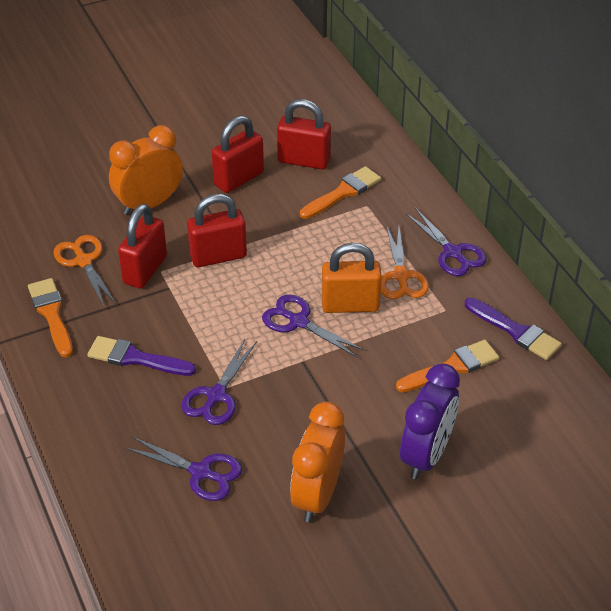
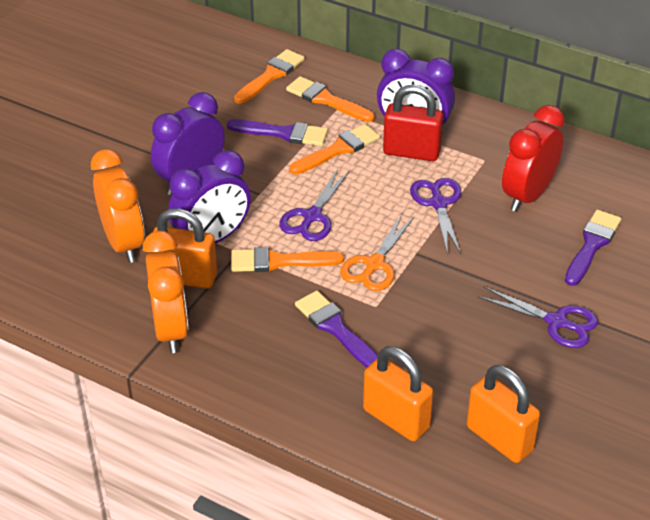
orange brush: [28,278,73,357] [300,166,381,219] [396,340,499,392] = 3 -> [231,247,344,272] [234,49,305,104] [286,76,375,122] [289,124,380,175] = 4
orange padlock: [322,243,382,313] = 1 -> [153,208,217,289] [363,346,433,441] [467,365,540,463] = 3
orange scissors: [53,235,117,306] [381,227,429,299] = 2 -> [340,214,414,291] = 1
purple brush: [87,336,196,376] [465,297,562,360] = 2 -> [227,119,328,146] [295,291,378,368] [565,210,621,286] = 3
purple clock: [400,363,460,479] = 1 -> [151,92,225,195] [168,150,251,243] [377,49,455,135] = 3
purple scissors: [125,437,242,501] [181,339,257,425] [262,295,365,357] [406,208,487,276] = 4 -> [279,169,350,241] [410,178,461,254] [478,287,598,348] = 3
red clock: none = 0 -> [502,105,565,212] = 1
red padlock: [118,204,167,289] [187,194,247,267] [212,116,264,193] [277,99,331,169] = 4 -> [383,85,443,161] = 1

